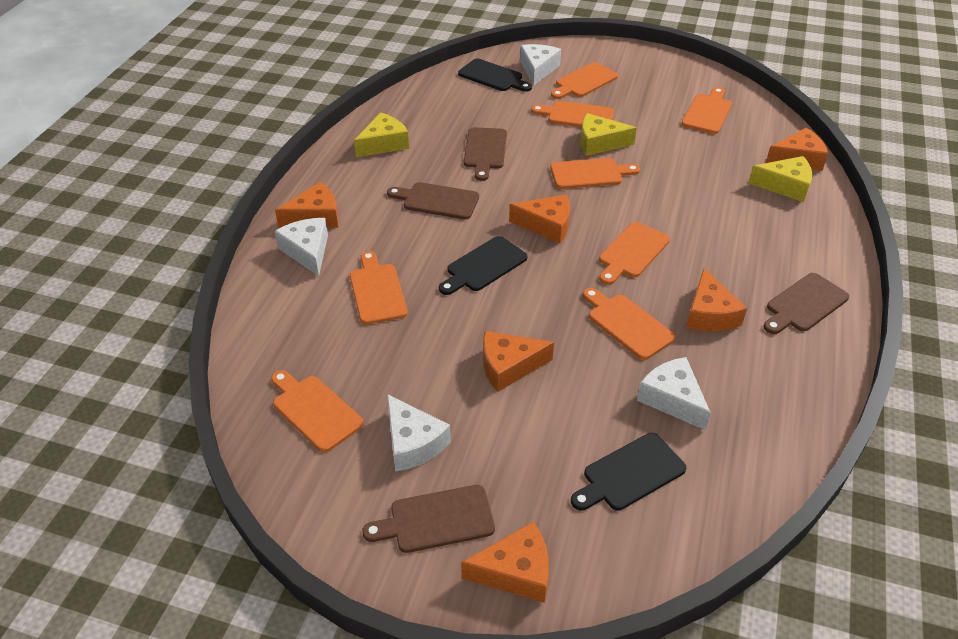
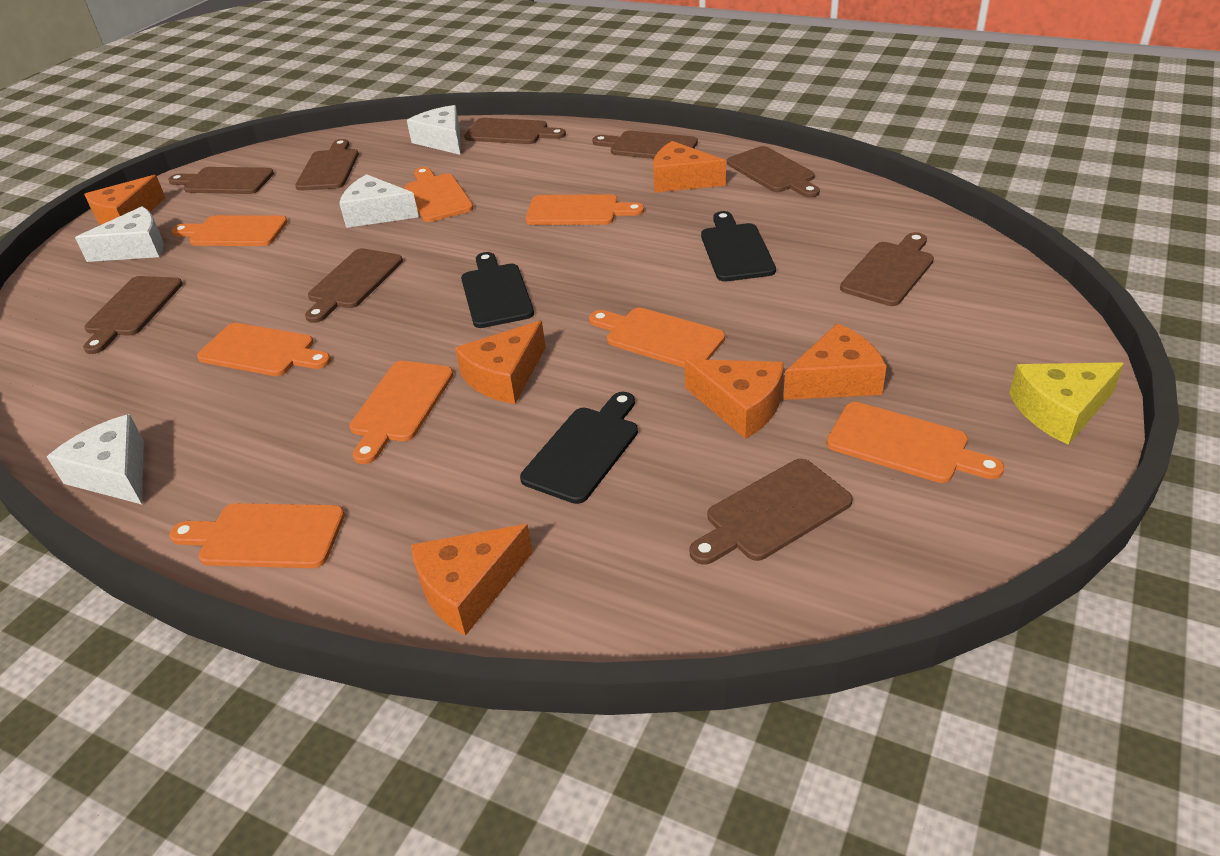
brown cutting board: [362,485,495,553] [387,182,479,220] [464,127,507,181] [763,273,849,334] = 4 -> [83,276,183,354] [168,167,274,194] [295,139,359,191] [305,248,403,323] [464,118,566,144] [592,130,698,159] [689,459,853,565] [727,146,820,198] [840,232,934,306] = 9
yellow cheese: [354,112,409,157] [581,113,637,156] [749,156,812,202] = 3 -> [1009,362,1124,445] = 1

